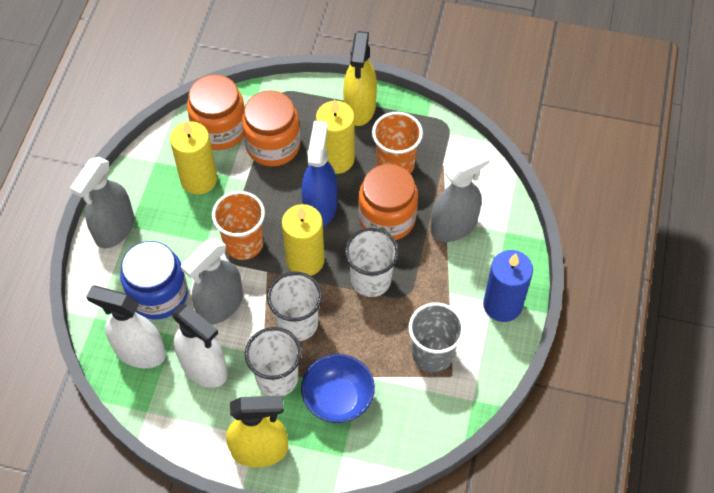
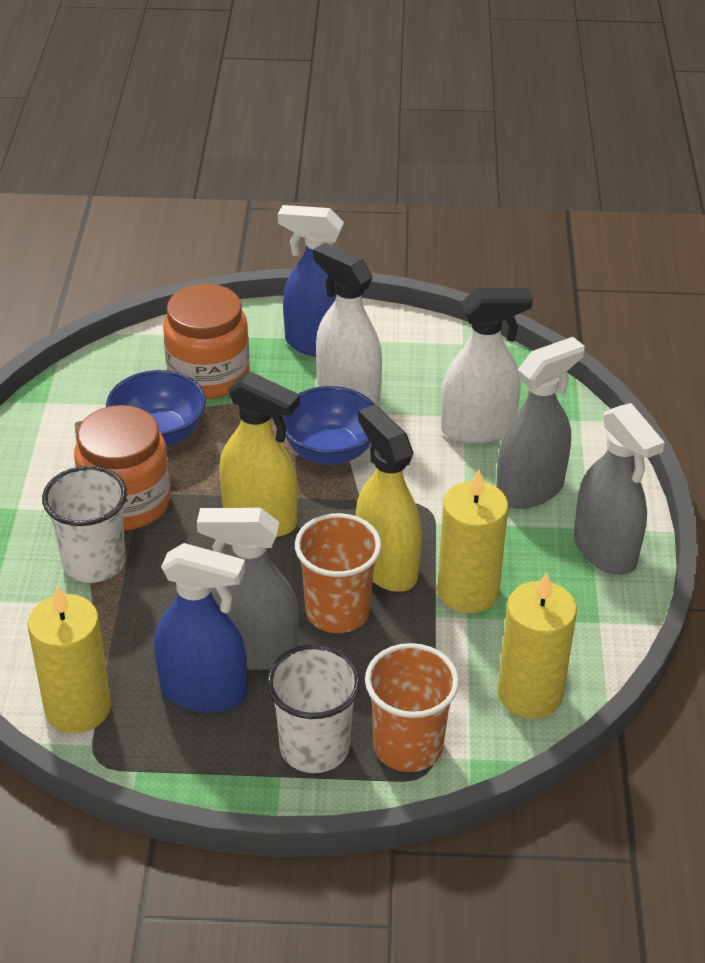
blue bowl: [301,354,375,423] = 1 -> [106,370,206,446] [282,386,374,465] = 2
blue candle: [483,250,533,322] = 1 -> none = 0
blue jar: [120,241,188,319] = 1 -> none = 0
blue spray bottle: [302,121,337,227] = 1 -> [154,543,247,713] [278,205,344,357] = 2
grey cup: [409,302,465,372] = 1 -> none = 0
orange jar: [187,74,245,150] [242,90,301,167] [358,164,418,240] = 3 -> [74,405,171,530] [163,284,249,399] = 2
white cup: [245,327,302,396] [267,272,322,341] [345,228,399,297] = 3 -> [42,466,127,583] [267,644,361,773] = 2

